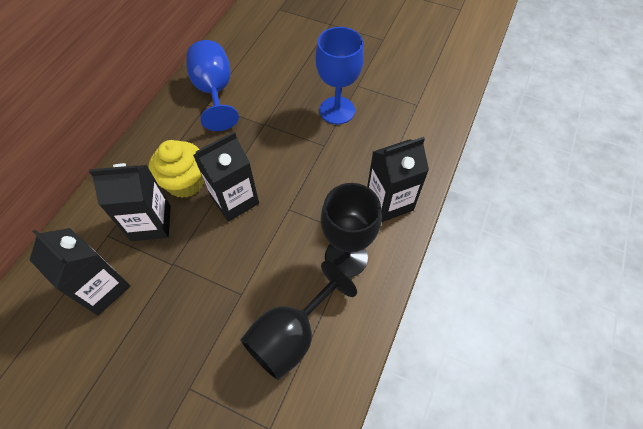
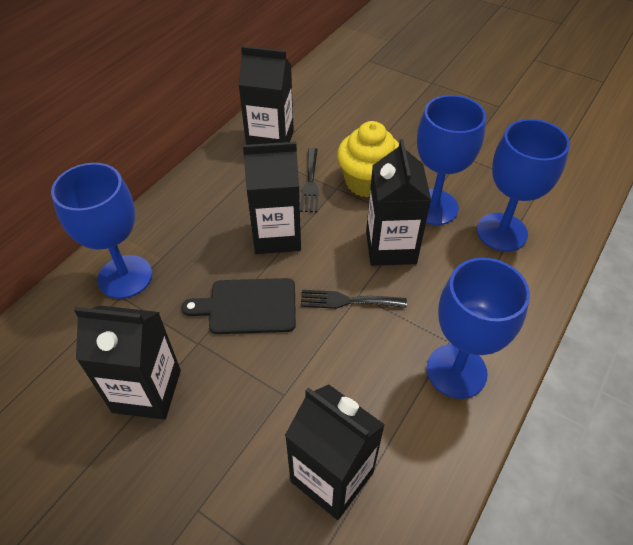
black carton: [30,228,130,316] [89,163,171,241] [193,132,259,222] [367,137,429,222] = 4 -> [74,305,181,420] [238,46,294,145] [243,142,301,254] [285,385,385,520] [366,139,431,266] = 5
black cutting board: none = 0 -> [181,278,296,334] = 1
black fork: none = 0 -> [300,148,319,212] [300,290,407,309] = 2
black goblet: [240,261,357,380] [321,183,382,277] = 2 -> none = 0
blue goblet: [186,40,239,131] [315,27,364,125] = 2 -> [51,163,152,299] [417,95,486,225] [427,258,530,399] [477,119,570,252] = 4

